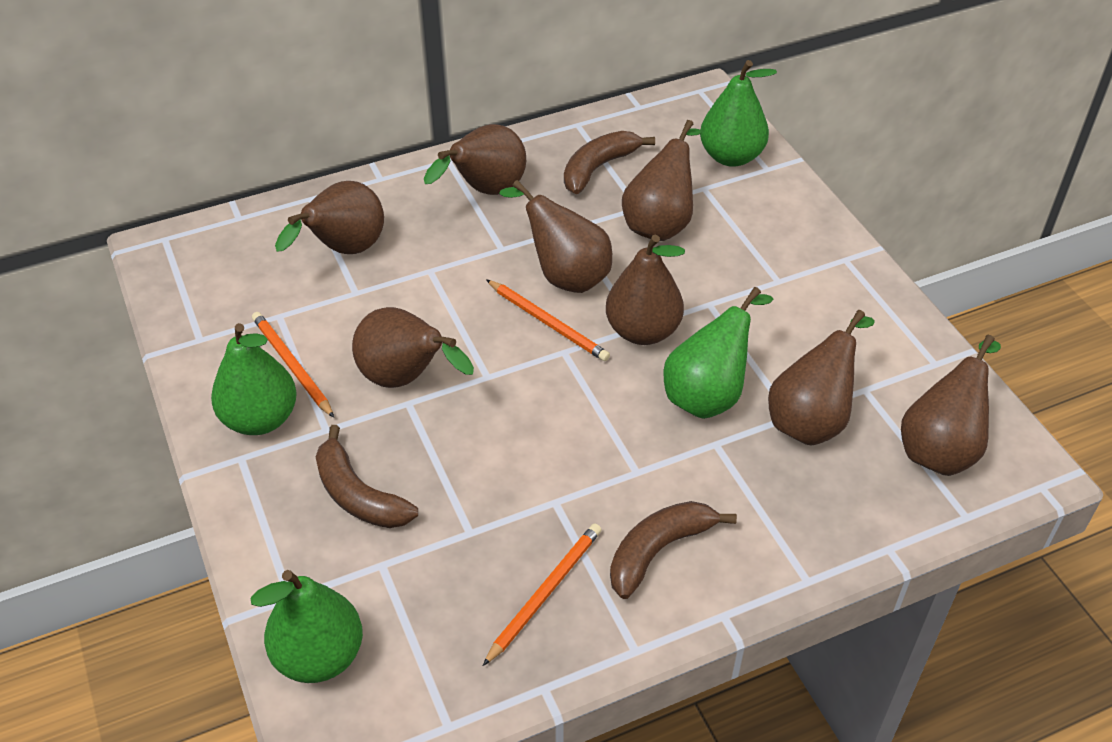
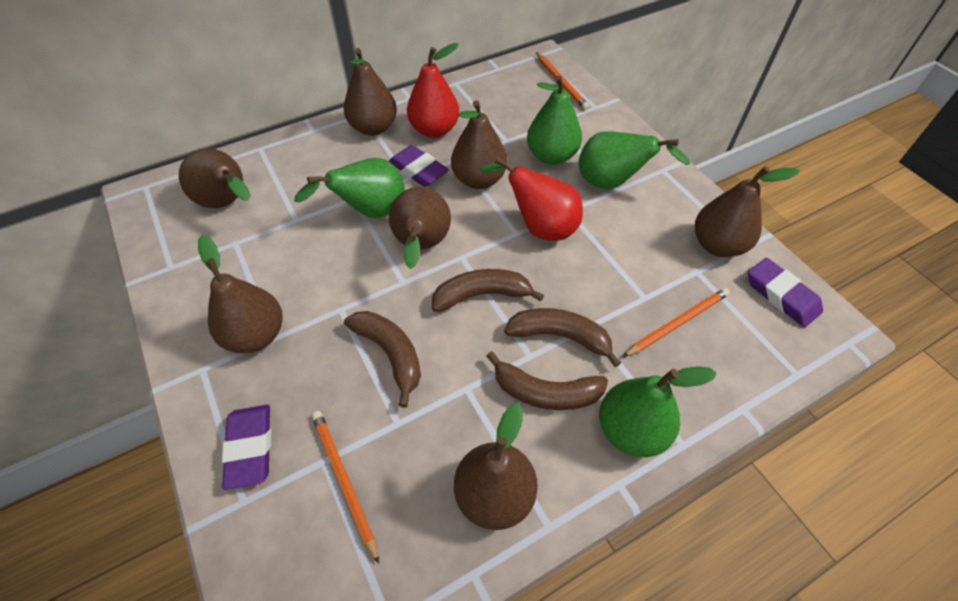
brown banana: [316,425,418,528] [564,131,655,194] [610,501,737,599] = 3 -> [344,311,421,408] [432,269,544,312] [486,351,608,410] [504,308,621,367] = 4
brown pear: [275,181,384,254] [352,307,474,388] [424,124,526,195] [499,180,612,293] [606,235,685,345] [622,120,702,241] [768,310,875,446] [901,335,1001,476] = 8 -> [179,148,251,208] [198,235,283,353] [344,48,397,136] [389,187,451,269] [451,100,507,189] [454,403,538,530] [695,166,800,257] = 7
purple eraser: none = 0 -> [222,405,271,490] [389,145,449,187] [748,258,823,327] = 3
red pear: none = 0 -> [407,43,459,138] [480,157,583,241] = 2

